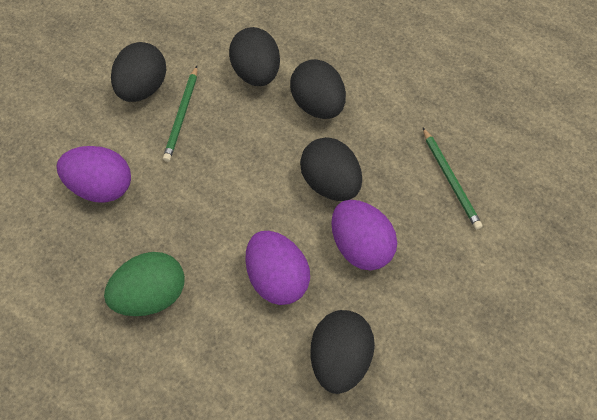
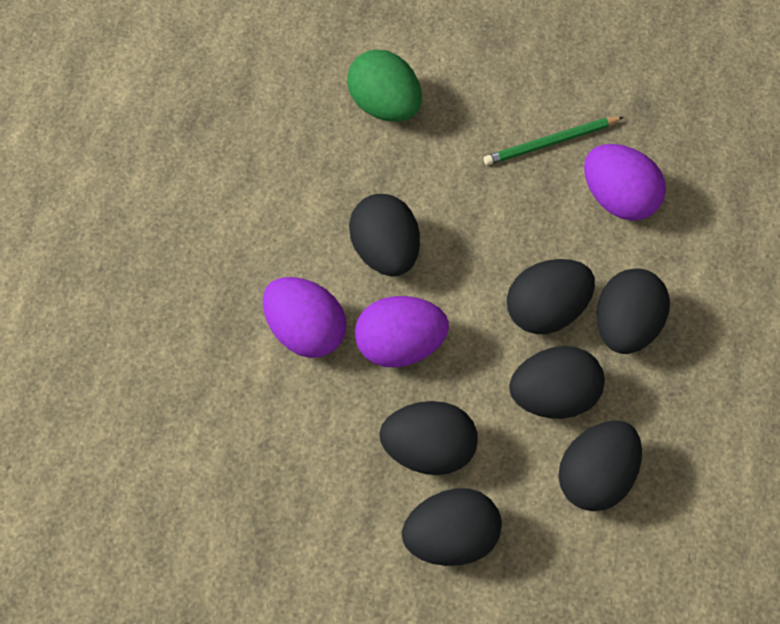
black egg: [111,42,166,102] [229,27,280,86] [290,59,346,119] [300,137,362,201] [310,310,375,394] = 5 -> [349,194,420,277] [379,401,478,475] [402,488,502,566] [507,259,595,334] [509,346,605,419] [558,420,642,511] [596,268,670,354] = 7
green pencil: [163,66,197,162] [423,128,483,229] = 2 -> [484,117,624,165] = 1

